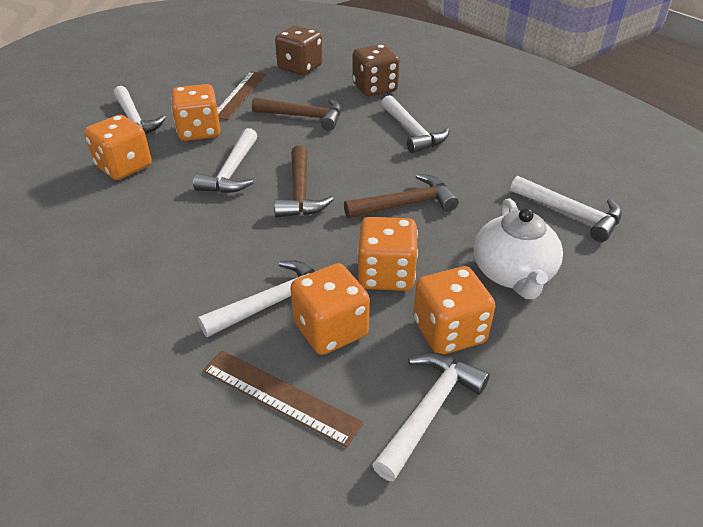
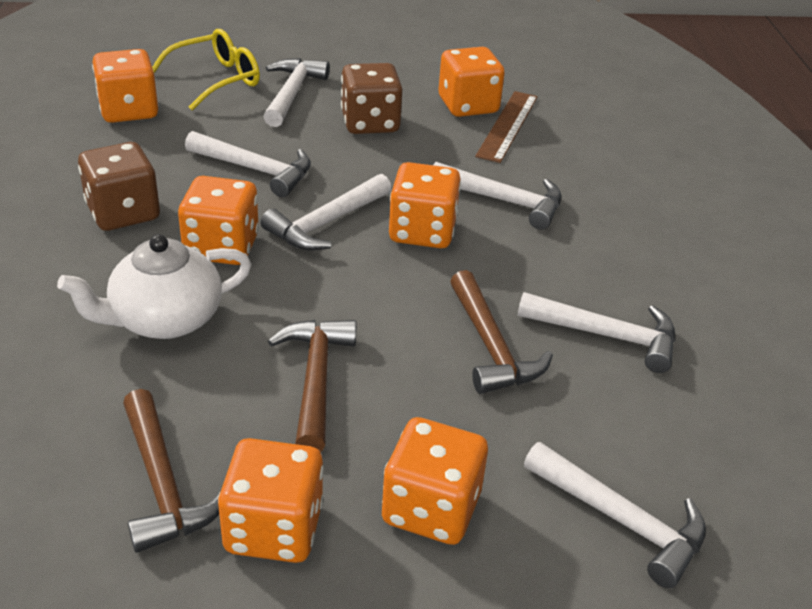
brown ruler: [203,350,364,447] [218,72,266,120] = 2 -> [475,91,538,163] = 1
orange dice: [84,115,152,180] [171,84,220,141] [290,263,370,355] [357,217,418,291] [413,266,495,355] = 5 -> [92,49,159,123] [178,176,259,265] [218,438,324,563] [382,417,488,545] [389,162,461,248] [438,47,505,117] = 6
yellow glasses: none = 0 -> [152,29,260,111] = 1

